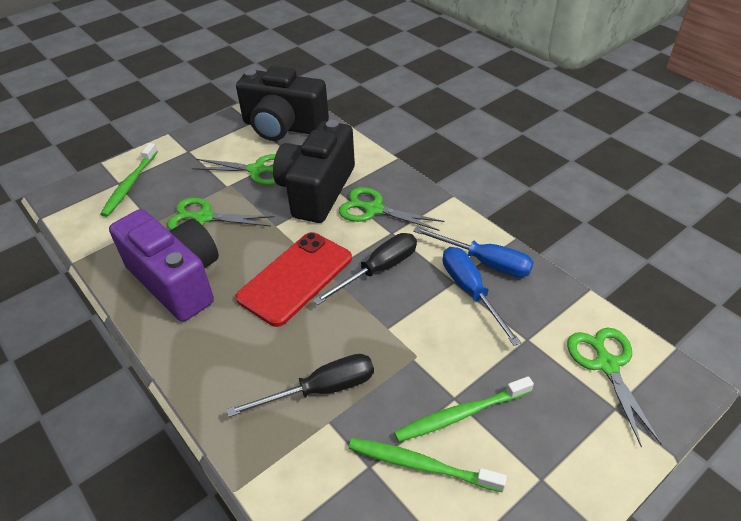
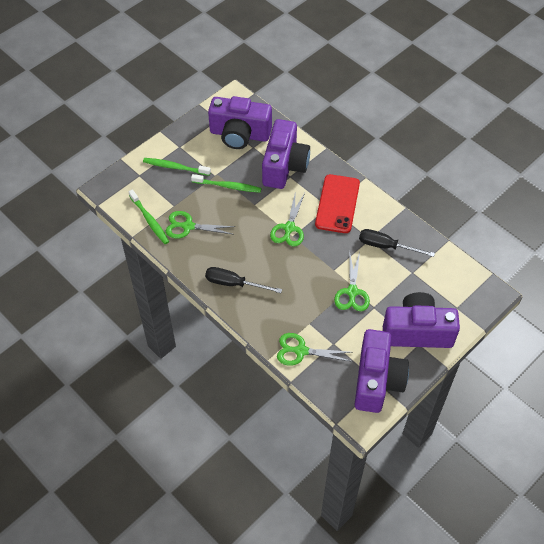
black camera: [236,66,329,141] [273,120,355,223] = 2 -> none = 0
blue screwdriver: [413,226,533,277] [443,247,521,346] = 2 -> none = 0
purple camera: [109,209,219,322] = 1 -> [208,96,272,149] [262,119,310,189] [354,329,409,413] [383,292,460,348] = 4

